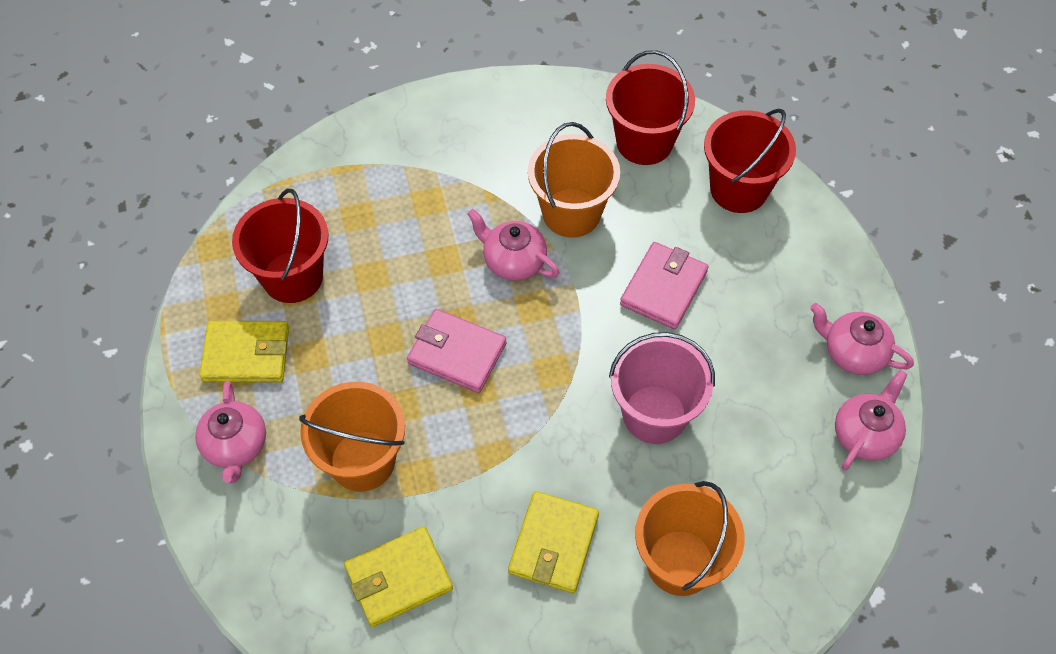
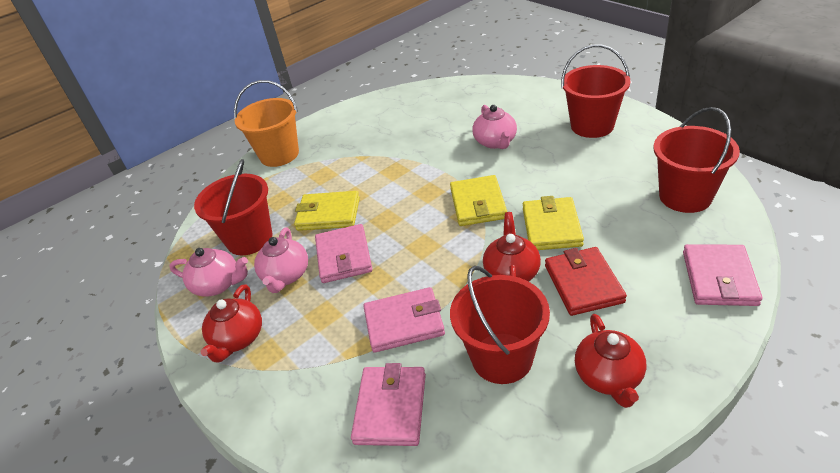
orange bucket: [299,382,405,492] [528,122,620,238] [635,481,745,596] = 3 -> [234,80,299,167] = 1
pink bucket: [609,332,715,444] = 1 -> none = 0
pink teapot: [195,381,266,483] [467,209,559,281] [810,303,914,375] [835,370,908,470] = 4 -> [169,248,248,297] [254,228,308,293] [472,105,517,149] = 3
pink wallet: [407,309,507,393] [620,242,709,330] = 2 -> [315,224,372,283] [351,363,426,446] [364,287,445,353] [683,244,762,306] = 4
red bucket: [232,189,329,303] [606,50,695,165] [704,109,796,213] = 3 -> [194,159,273,255] [450,266,550,384] [561,44,630,138] [653,107,740,213] = 4
red teapot: none = 0 -> [201,284,262,362] [483,212,541,282] [575,314,646,408] = 3
red wallet: none = 0 -> [545,247,627,316] = 1

